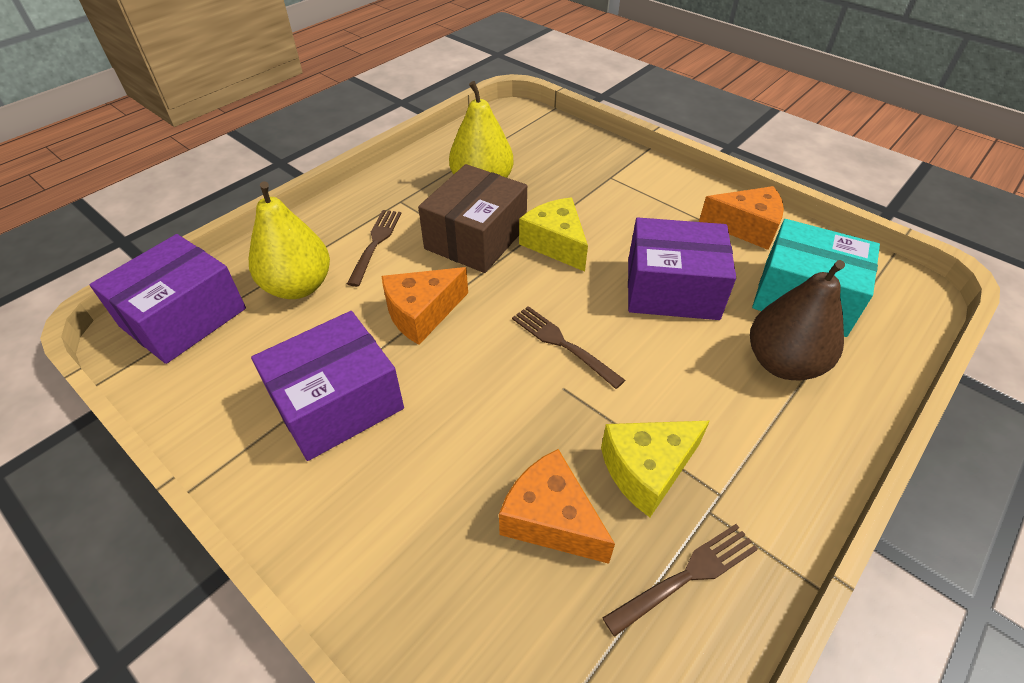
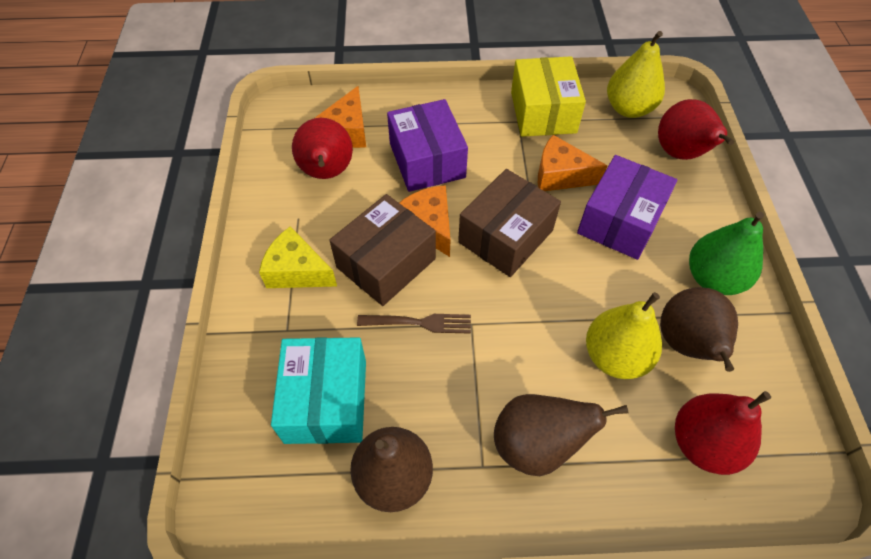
brown box: [418,164,527,273] = 1 -> [329,194,436,306] [458,169,561,277] = 2
brown fork: [347,210,402,287] [512,306,625,389] [603,524,758,637] = 3 -> [357,314,471,334] = 1
brown pear: [750,260,845,380] = 1 -> [350,427,433,512] [494,394,629,476] [660,287,738,372] = 3
green pear: none = 0 -> [689,212,764,295] = 1
purple box: [90,234,246,364] [251,311,404,461] [628,218,736,320] = 3 -> [387,99,468,192] [577,155,677,260] = 2
red pear: none = 0 -> [292,118,353,179] [658,99,734,160] [675,391,771,475] = 3
yellow box: none = 0 -> [511,56,586,137] = 1
yellow cheese: [519,198,588,272] [601,421,710,517] = 2 -> [259,226,337,288] = 1

